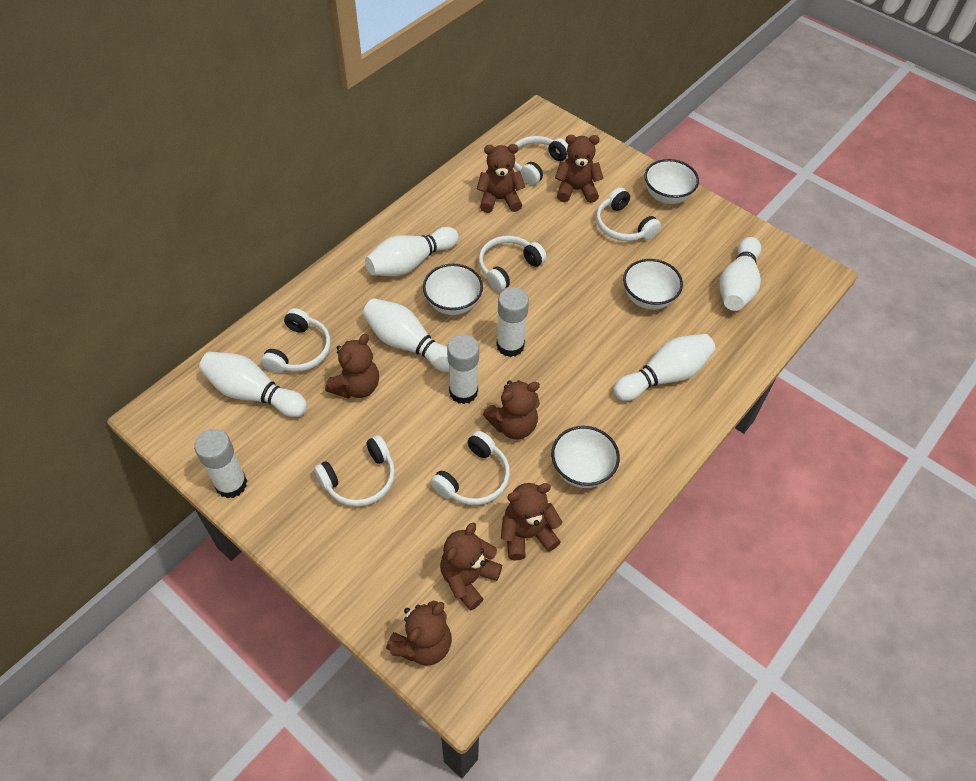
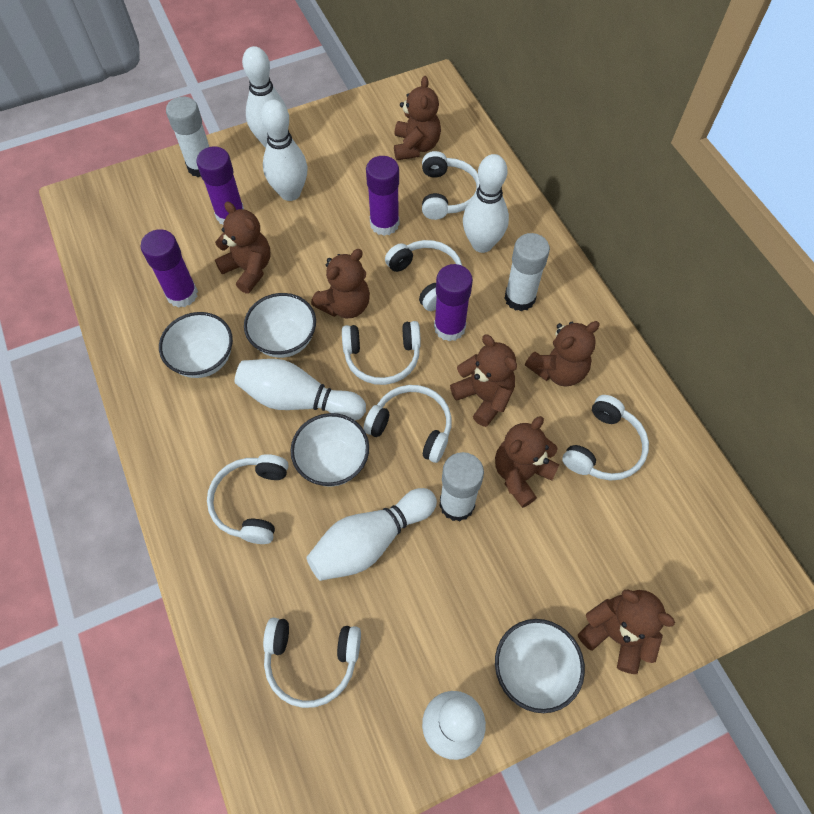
purple glue stick: none = 0 -> [140,229,198,308] [196,146,244,224] [366,156,399,236] [434,264,473,342] = 4
white bowling pin: [199,352,307,417] [363,298,449,372] [365,227,459,276] [613,334,715,401] [719,237,761,311] = 5 -> [234,359,366,420] [242,46,287,148] [261,100,307,201] [306,488,437,581] [422,691,486,760] [463,154,509,253] = 6
white headphones: [261,308,331,373] [314,435,395,507] [430,431,510,505] [479,236,547,292] [514,136,568,185] [596,187,661,241] = 6 -> [207,454,288,544] [263,618,361,708] [342,321,421,385] [363,385,452,463] [385,240,462,311] [422,151,480,220] [562,395,649,481] = 7

